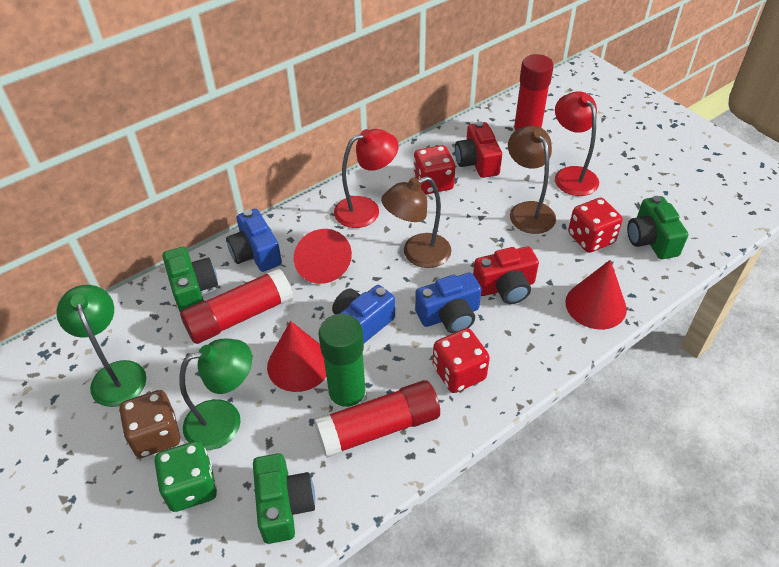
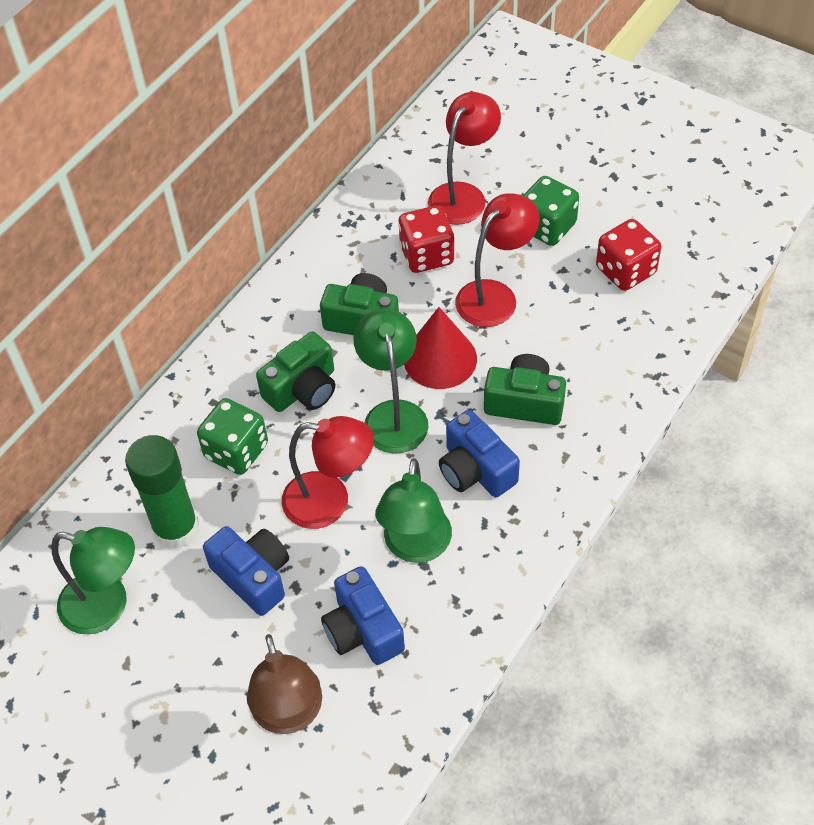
brown dice: [119,390,180,458] = 1 -> none = 0
brown lamp: [381,176,451,268] [508,126,556,234] = 2 -> [247,634,322,734] = 1
green dice: [154,441,217,512] = 1 -> [197,398,268,475] [523,176,579,246] = 2
green lamp: [56,285,146,407] [179,339,252,450] = 2 -> [51,527,135,635] [353,309,428,454] [375,458,452,563] = 3
red camera: [455,121,502,178] [473,246,539,304] = 2 -> none = 0
red cone: [267,321,326,392] [294,229,352,284] [565,260,627,330] = 3 -> [404,307,477,389] = 1
red dice: [413,145,455,194] [433,328,490,393] [568,198,623,253] = 3 -> [398,205,455,273] [596,219,661,291] = 2
red glue stick: [180,268,293,344] [314,380,440,458] [513,54,554,132] = 3 -> none = 0
red lamp: [334,129,399,228] [555,91,599,196] = 2 -> [282,416,374,529] [428,92,501,225] [455,193,540,327] = 3

